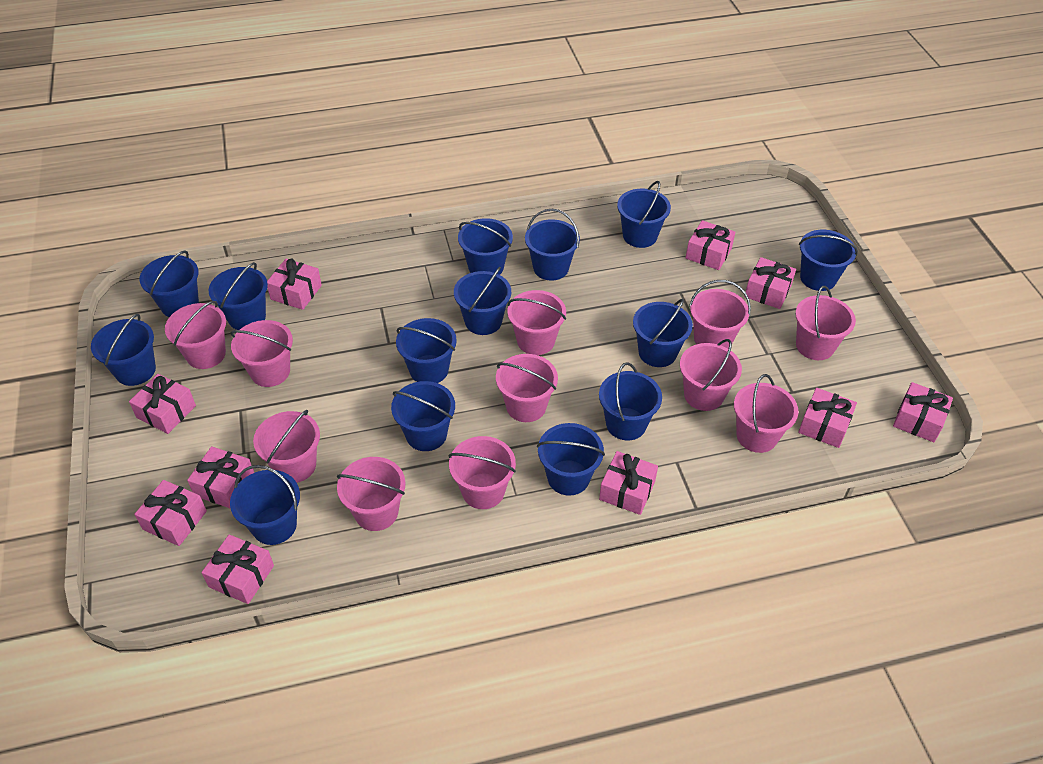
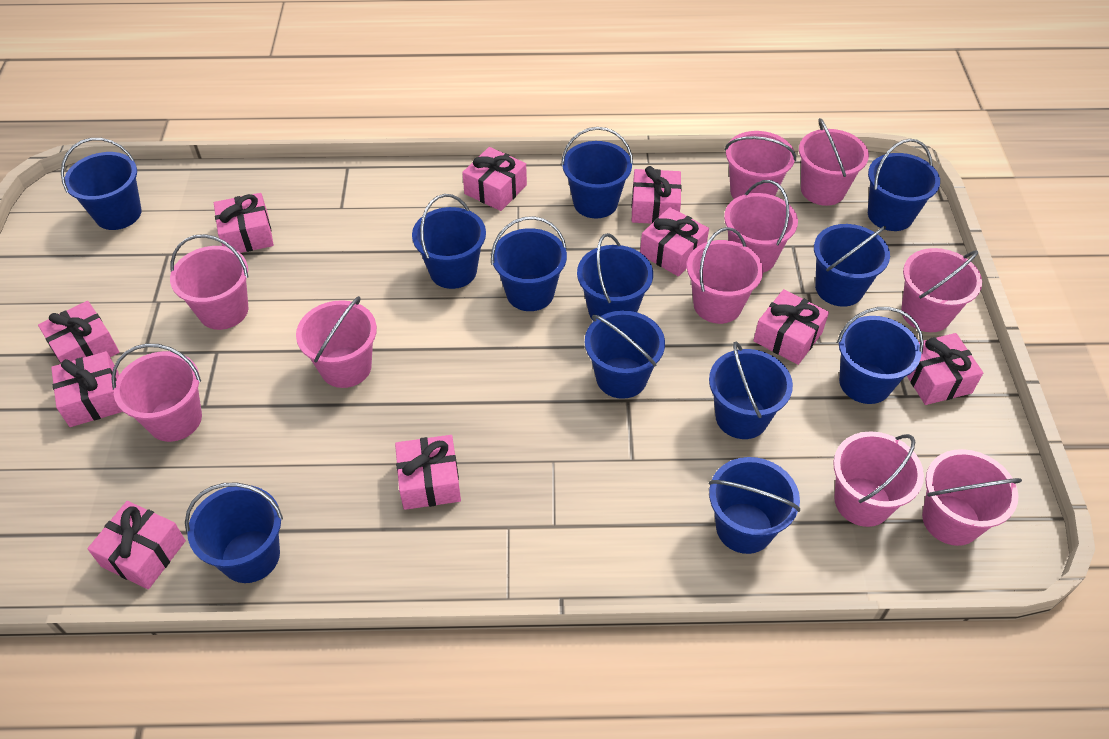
blue bucket: [91,314,156,386] [140,250,199,317] [209,262,268,330] [230,465,300,545] [391,381,455,451] [396,318,457,383] [454,267,511,335] [458,218,513,275] [525,209,580,281] [537,423,605,496] [599,362,662,440] [617,181,671,248] [633,299,693,367] [799,230,858,291] = 14 -> [61,138,142,230] [185,483,283,583] [412,194,486,289] [491,216,567,311] [561,127,633,218] [577,233,653,320] [585,311,665,399] [709,341,793,439] [709,457,800,554] [814,224,890,307] [837,307,924,404] [868,139,940,231] = 12
pink bucket: [165,301,226,369] [231,320,293,387] [253,410,320,483] [337,457,405,531] [449,436,516,509] [496,354,558,422] [507,290,566,355] [680,339,742,411] [689,280,751,349] [734,374,798,453] [795,286,856,360] = 11 -> [111,343,202,442] [170,234,248,330] [296,296,377,388] [687,227,763,324] [724,180,798,273] [725,131,796,199] [799,118,869,206] [833,431,924,527] [901,248,982,332] [922,449,1022,546] = 10

